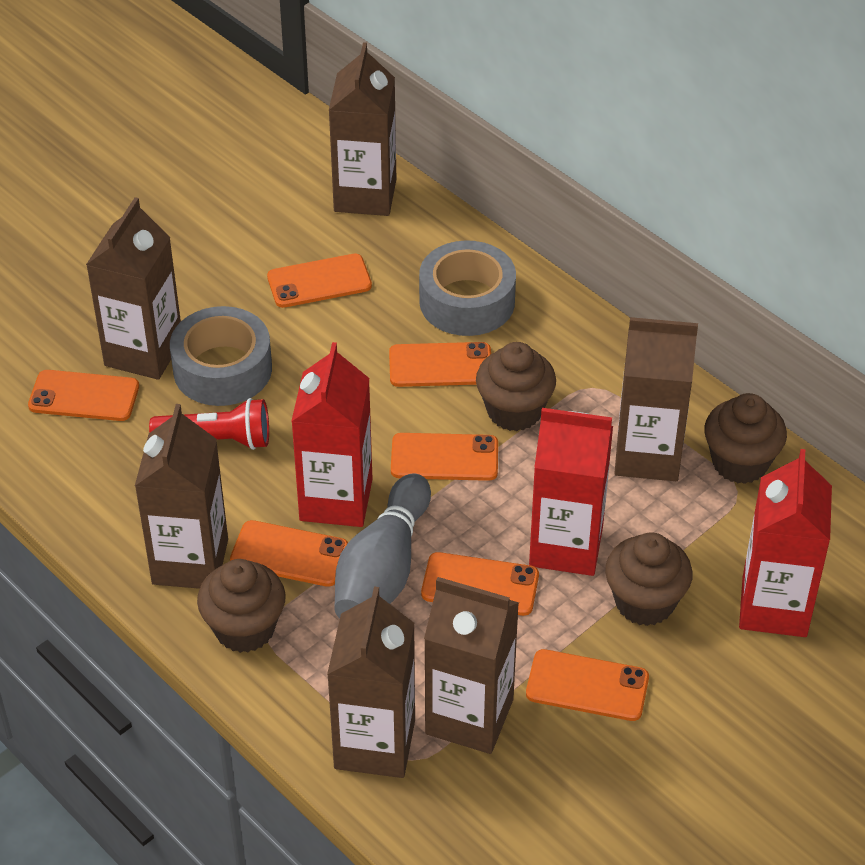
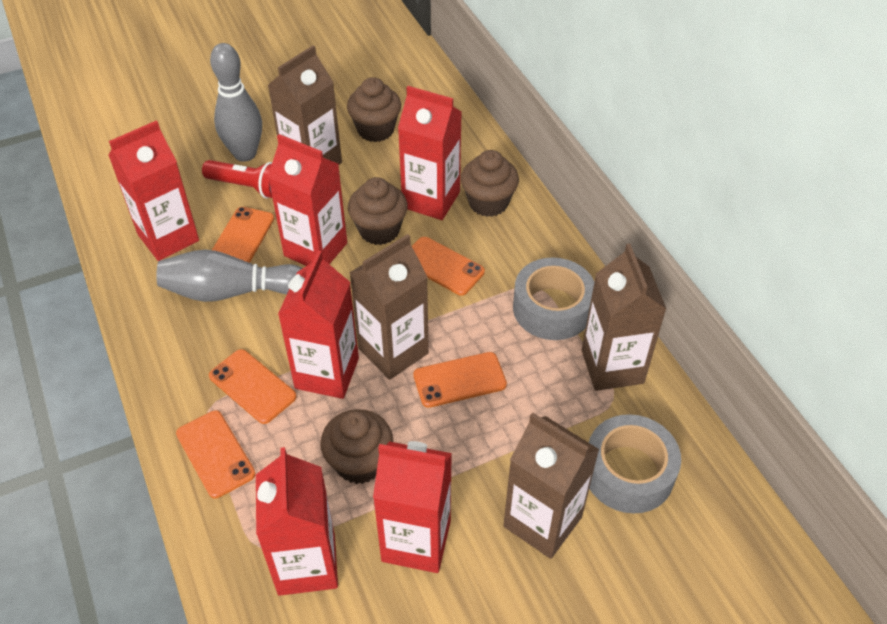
brown carton: [86,197,181,380] [135,404,228,589] [327,586,415,778] [329,42,396,216] [424,577,519,754] [614,317,698,481] = 6 -> [268,45,342,165] [350,234,429,380] [503,412,600,559] [582,244,666,391] = 4
grey bowling pin: [334,473,431,618] = 1 -> [156,249,303,302] [210,43,262,162] = 2
orange phone: [28,370,139,421] [230,520,348,587] [267,254,372,308] [389,342,491,387] [391,433,498,481] [421,552,539,616] [526,649,649,721] = 7 -> [176,410,256,498] [209,349,297,424] [212,207,274,263] [412,237,485,296] [413,352,507,408] = 5
red carton: [291,342,373,527] [529,408,613,576] [739,449,832,637] = 3 -> [108,120,199,261] [256,447,338,596] [268,134,347,266] [278,251,359,399] [373,441,452,573] [398,86,462,220] = 6

